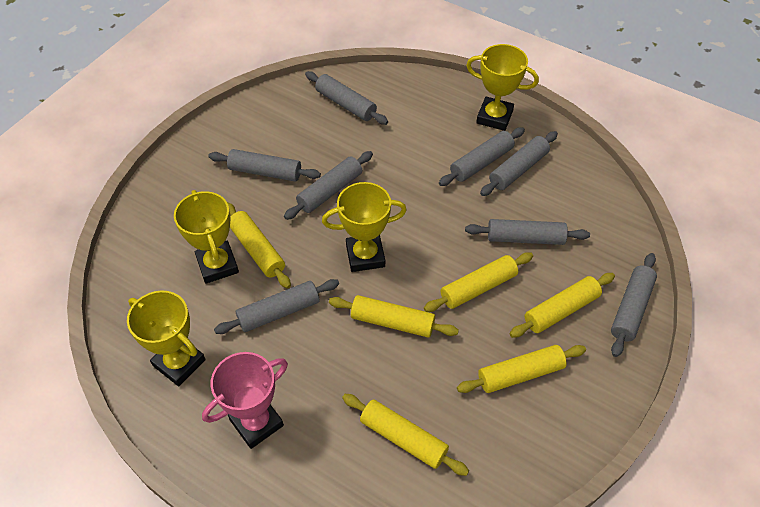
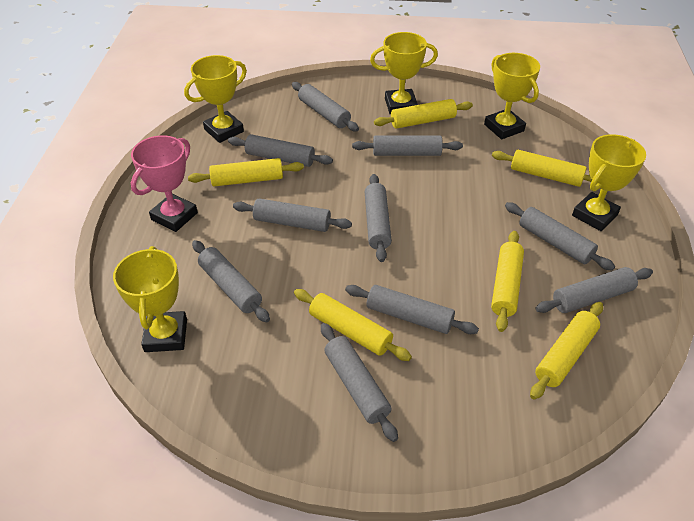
grey rolling pin: [208,149,321,182] [214,279,339,334] [284,151,373,220] [305,71,388,125] [439,127,525,186] [465,219,590,245] [480,131,558,196] [611,253,657,357] = 8 -> [192,240,270,322] [228,134,333,167] [233,198,352,232] [292,82,359,131] [321,323,398,442] [345,285,479,334] [352,135,463,156] [365,174,392,262] [505,202,615,271] [536,267,653,313] = 10
yellow trophy: [127,290,206,386] [174,190,239,284] [322,182,407,272] [466,44,539,131] = 4 -> [113,246,187,352] [184,55,247,143] [370,32,438,115] [484,53,540,139] [572,134,646,231] = 5

